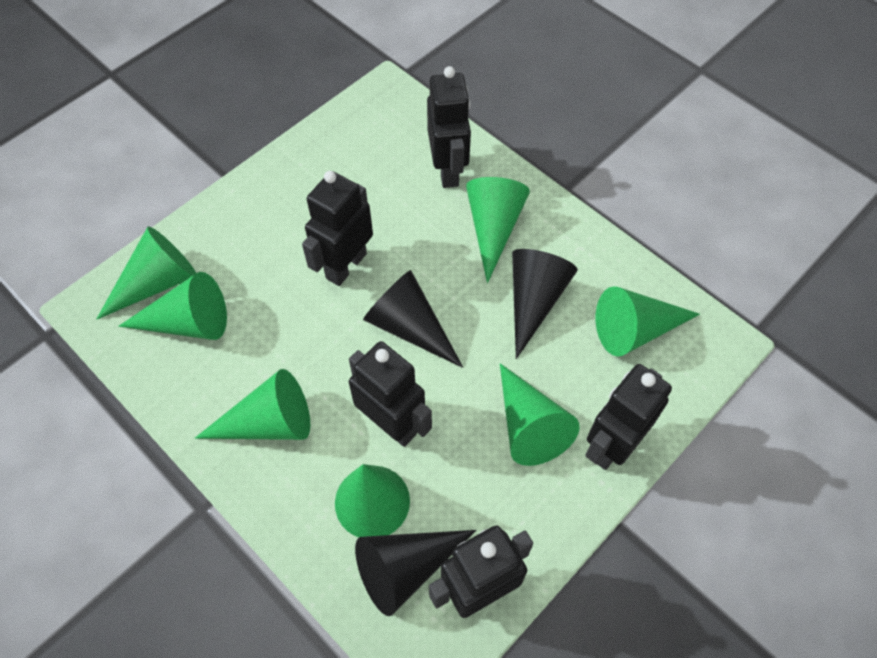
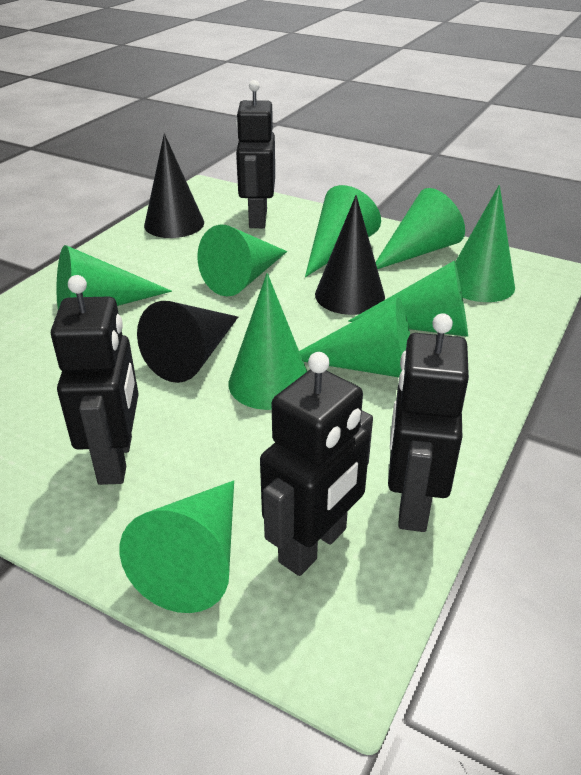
black robot: [302,171,373,286] [349,341,432,447] [427,66,471,188] [429,526,533,618] [585,364,672,470] = 5 -> [51,275,139,485] [235,80,275,228] [260,352,373,576] [388,313,469,532] = 4
green cone: [96,226,196,320] [118,272,227,340] [195,369,310,440] [335,464,410,537] [466,177,530,283] [500,363,579,466] [596,286,700,357] = 7 -> [57,245,172,309] [120,480,234,613] [197,225,287,297] [229,273,307,410] [299,297,410,377] [305,185,381,277] [348,260,468,337] [376,188,465,269] [455,185,515,302] = 9

